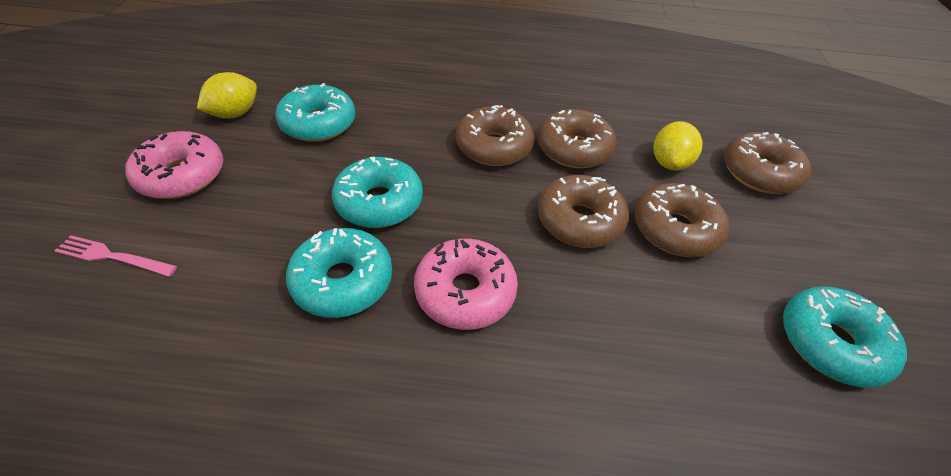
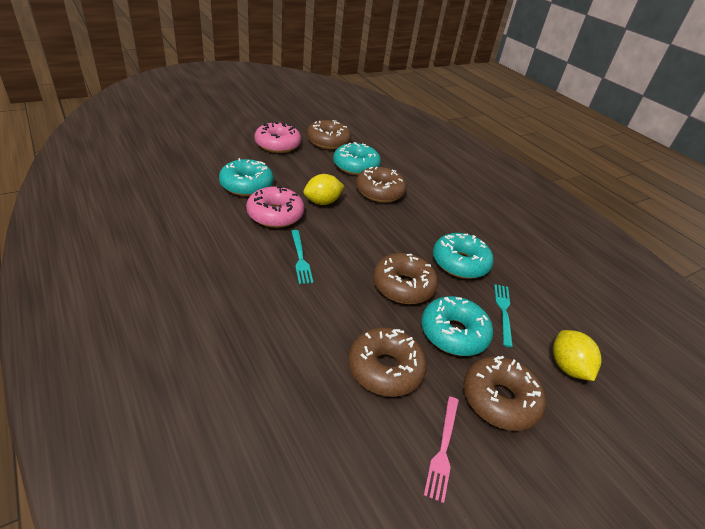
turquoise fork: none = 0 -> [291,230,313,284] [494,284,513,347] = 2

